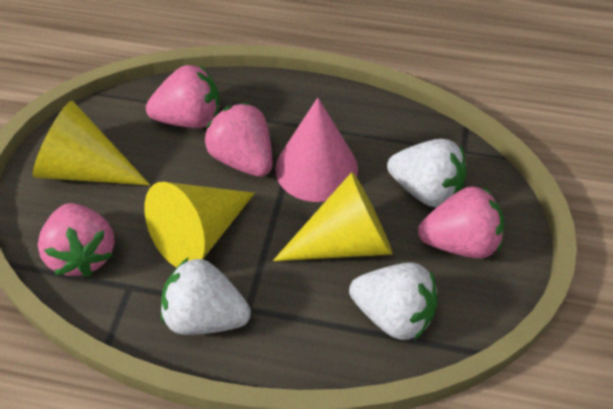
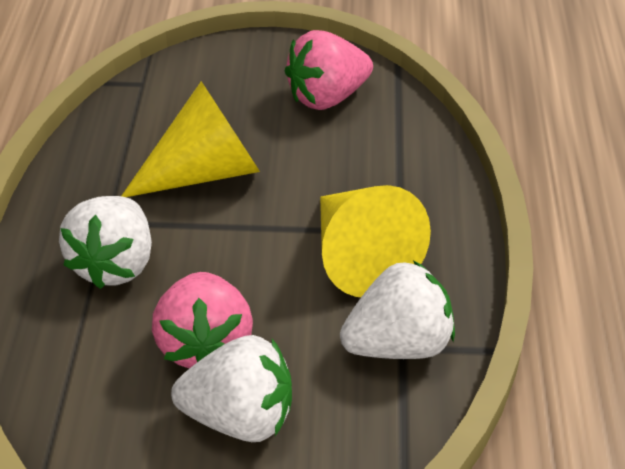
pink cone: [275,98,358,202] = 1 -> none = 0
pink strawberry: [38,203,115,277] [146,65,220,128] [205,103,272,177] [418,186,504,258] = 4 -> [152,272,253,369] [285,30,373,110] = 2
yellow cone: [33,101,150,185] [145,182,255,267] [273,172,393,261] = 3 -> [121,81,260,197] [320,185,431,297] = 2

